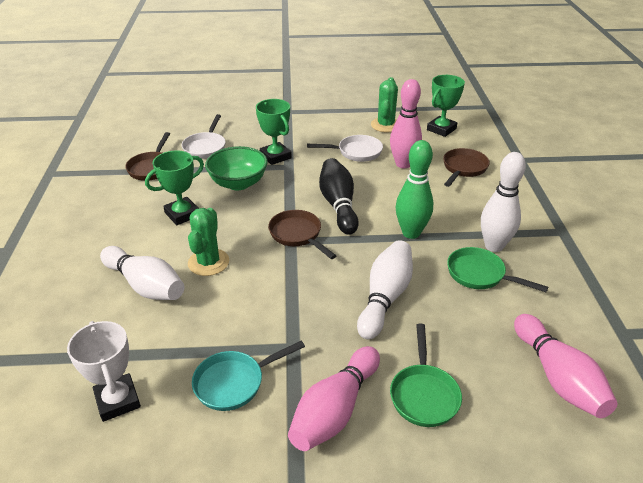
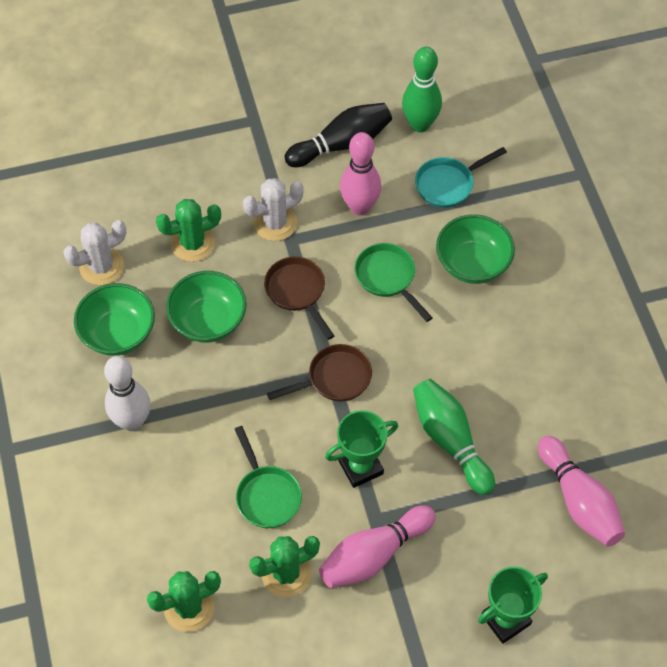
brown pan: [125,132,170,181] [268,210,336,259] [443,148,490,187] = 3 -> [264,256,334,340] [267,344,372,401] = 2
green bowl: [205,146,268,190] = 1 -> [74,283,155,356] [166,271,247,343] [436,214,515,284] = 3
green bowling pin: [396,140,433,239] = 1 -> [402,47,442,132] [413,379,495,495] = 2
green cactus: [188,208,229,276] [371,77,398,132] = 2 -> [147,571,221,632] [156,199,221,262] [249,536,320,597] = 3
green trophy: [145,150,204,225] [256,99,292,165] [427,75,465,137] = 3 -> [325,410,398,488] [478,566,548,644] = 2
white bowling pin: [100,246,185,300] [357,240,413,339] [481,152,526,252] = 3 -> [104,356,150,431] = 1
white cactus: none = 0 -> [63,220,126,285] [243,178,304,241] = 2
white pan: [181,114,226,159] [307,135,383,162] = 2 -> none = 0
white trophy: [67,321,141,422] = 1 -> none = 0

